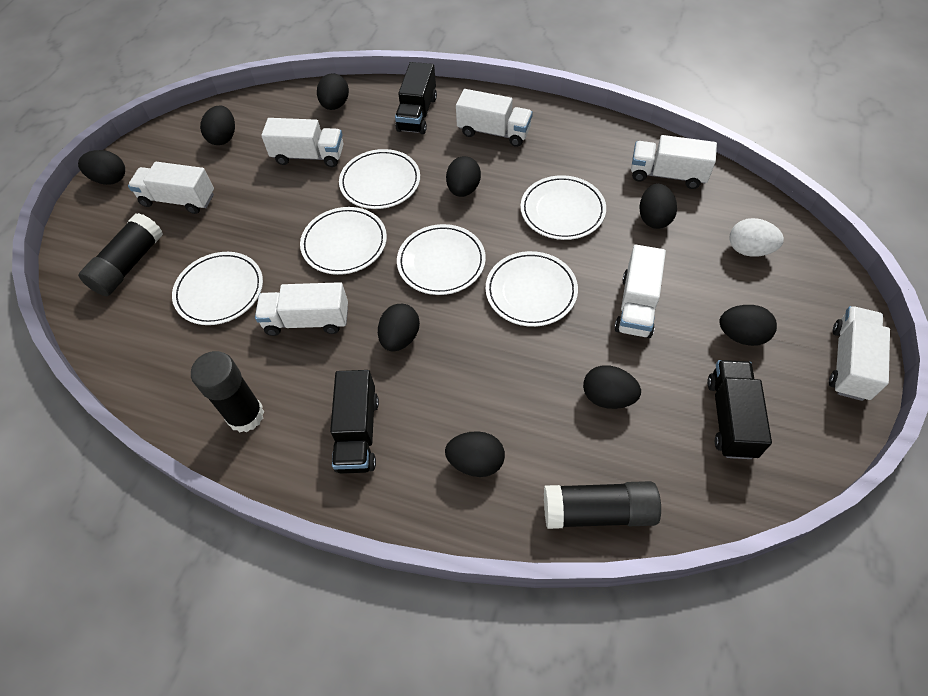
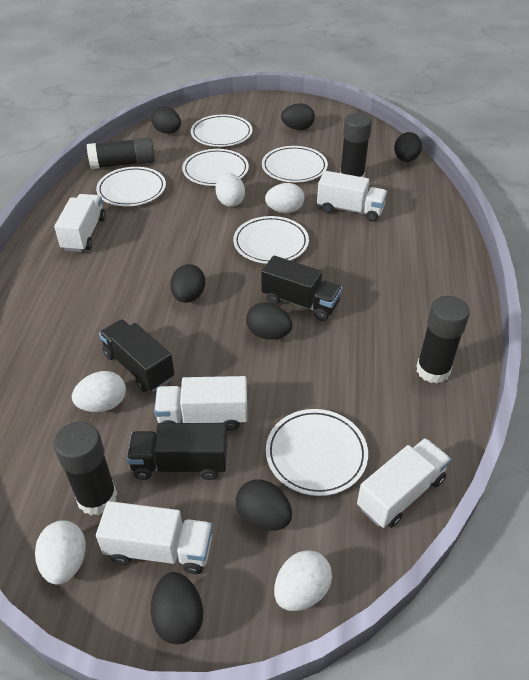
black egg: [78,150,125,185] [200,105,235,145] [317,73,349,110] [378,304,420,352] [445,431,505,477] [446,156,481,197] [583,365,641,409] [639,183,677,229] [719,305,777,346] = 9 -> [151,106,181,134] [151,572,203,645] [170,264,205,303] [236,479,292,531] [246,302,292,340] [281,103,315,130] [394,132,422,162] = 7
black glue stick: [78,213,163,296] [191,351,264,433] [544,481,661,529] = 3 -> [54,421,117,516] [87,137,155,169] [340,113,372,177] [416,296,470,383] = 4
white egg: [729,218,784,257] = 1 -> [35,520,86,584] [72,371,126,412] [216,173,245,207] [265,183,304,213] [274,550,332,611] = 5
white truck: [128,162,214,214] [255,282,348,336] [261,118,343,167] [456,89,533,147] [614,244,666,338] [631,135,717,189] [829,306,890,401] = 7 -> [54,194,106,252] [96,501,212,574] [154,376,247,431] [317,171,387,222] [357,438,451,528] = 5

